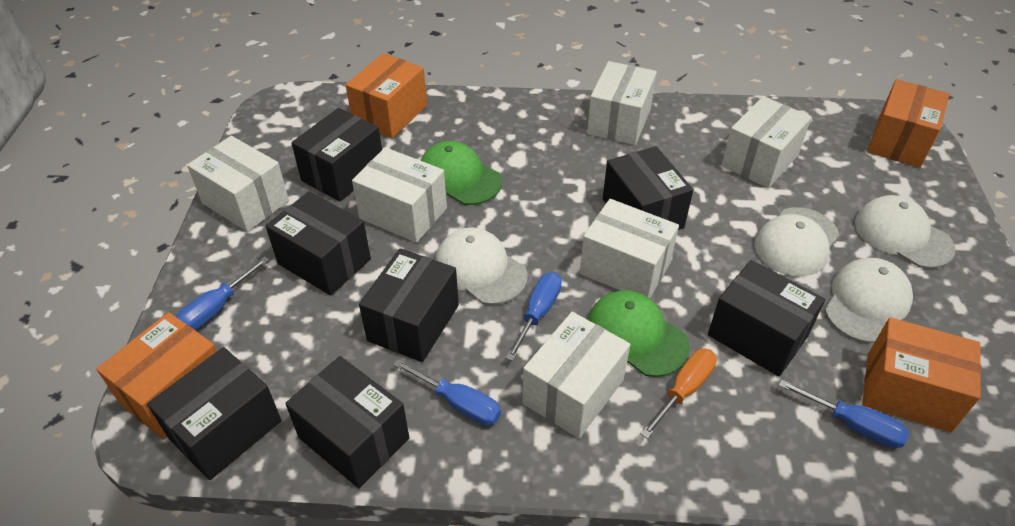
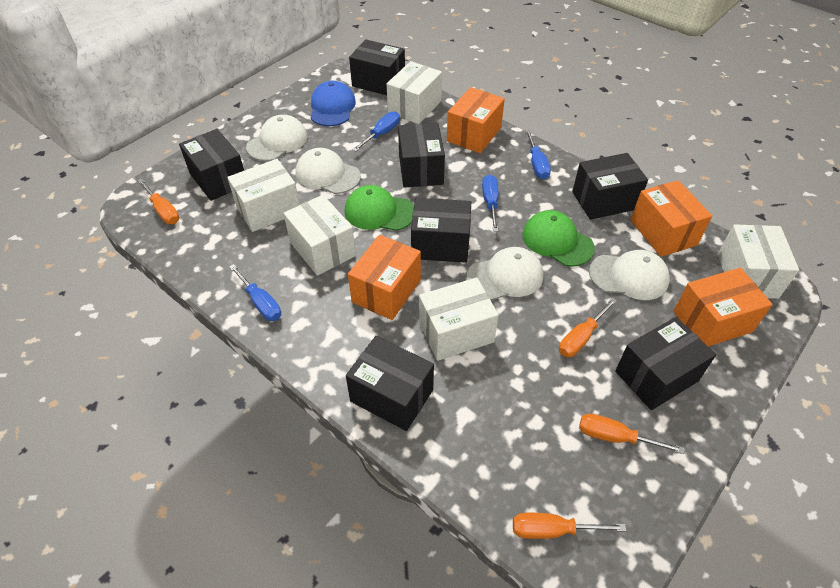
blue cap: none = 0 -> [310,81,356,126] = 1
orange screwdriver: [641,349,717,439] = 1 -> [138,179,180,224] [513,513,626,539] [559,298,617,357] [579,414,685,454] = 4
white box: [187,136,289,232] [352,147,447,243] [522,312,630,439] [580,199,679,298] [587,61,657,145] [721,96,812,188] = 6 -> [227,159,300,232] [283,195,356,276] [387,61,442,124] [419,278,499,361] [718,224,799,299] = 5

